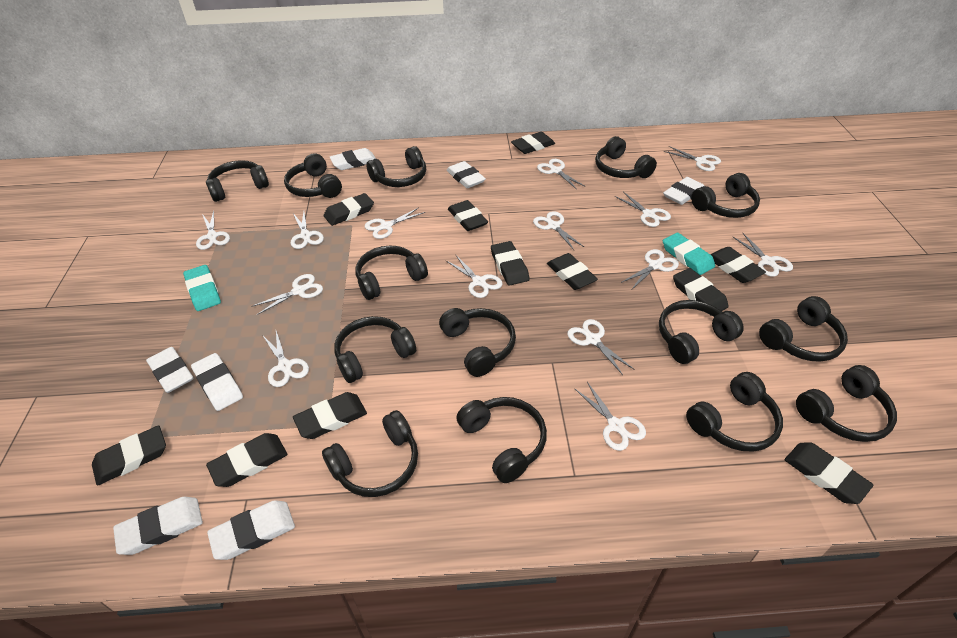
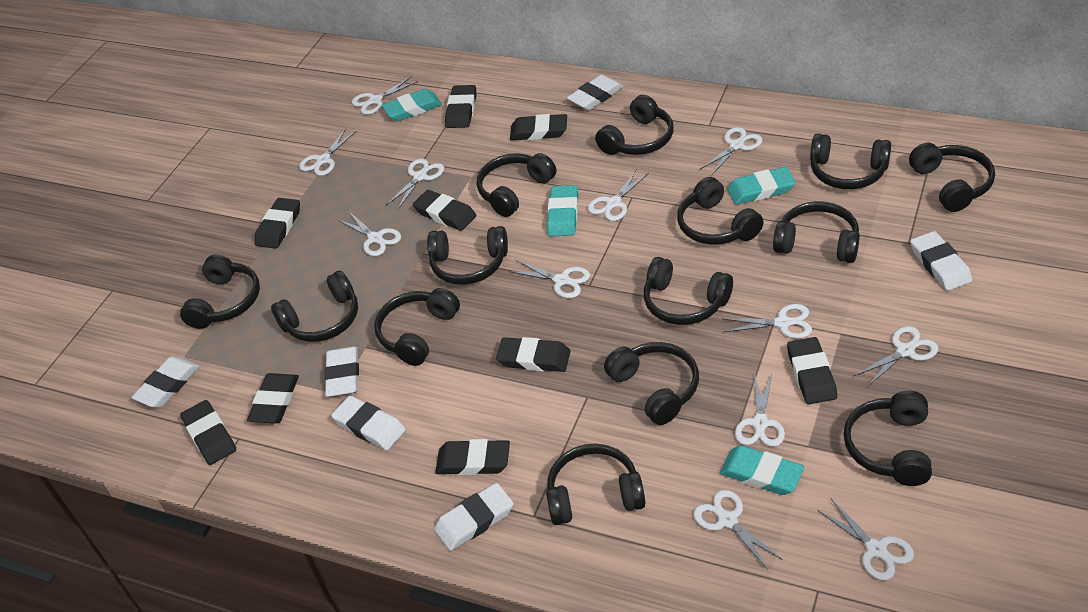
black eraser: [92,425,166,486] [206,433,287,487] [293,392,367,439] [324,193,374,226] [448,200,488,231] [491,241,530,286] [511,132,555,154] [547,253,598,290] [673,268,729,316] [710,247,766,283] [785,442,873,504] = 11 -> [180,400,236,465] [247,373,299,423] [254,198,300,249] [413,190,477,231] [435,439,510,475] [445,85,476,128] [496,337,571,372] [510,114,567,141] [787,337,837,404] = 9
turquoise eraser: [183,265,221,311] [663,233,715,275] = 2 -> [382,89,442,121] [547,185,578,236] [720,445,804,495] [727,167,796,205] = 4
white eraser: [113,497,203,555] [146,347,193,393] [191,353,243,411] [207,500,295,560] [330,148,376,170] [446,161,486,188] [663,177,704,205] = 7 -> [131,356,199,408] [324,347,359,397] [331,396,406,450] [434,483,514,551] [567,75,623,110] [910,231,972,291] = 6
white scissors: [196,211,230,250] [251,274,323,315] [263,331,309,387] [291,212,324,249] [365,207,425,239] [446,255,502,298] [533,211,584,250] [537,159,584,189] [567,319,634,375] [574,382,646,451] [615,192,671,227] [621,249,679,289] [664,146,721,171] [732,233,793,277] = 14 -> [299,129,356,176] [337,211,401,256] [352,77,418,115] [386,159,444,209] [509,260,590,298] [588,170,649,221] [694,490,783,570] [699,127,763,176] [722,304,812,339] [735,373,785,447] [817,499,914,581] [854,326,938,387] = 12

